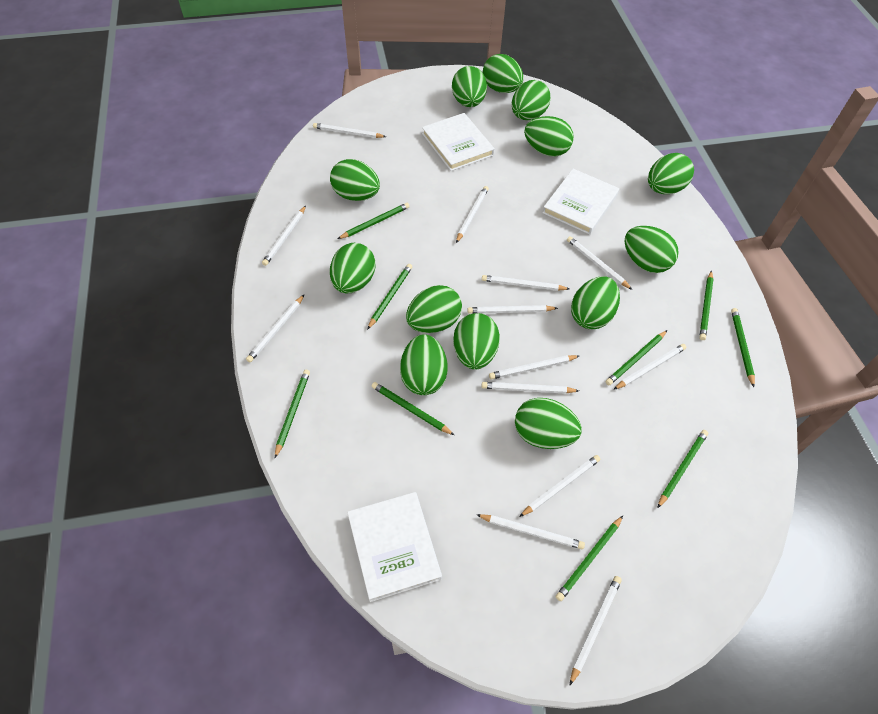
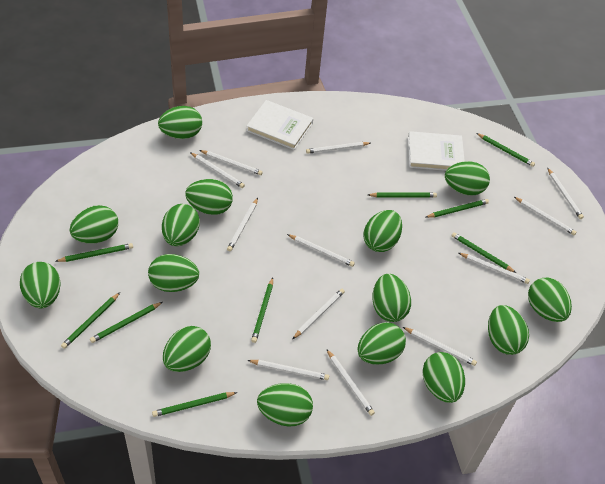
green egg: [330,159,380,201] [330,243,376,293] [400,334,447,395] [406,285,462,333] [452,66,487,107] [453,313,500,369] [483,54,523,93] [512,80,550,120] [515,398,582,449] [524,116,574,157] [571,276,620,329] [625,226,679,273] [648,153,694,194] = 13 -> [20,262,61,308] [70,205,118,244] [148,254,199,292] [158,106,202,139] [162,204,200,246] [163,326,211,372] [185,179,233,215] [257,383,313,427] [357,322,406,365] [364,210,402,252] [372,274,411,322] [422,352,465,403] [445,161,490,196] [488,305,529,355] [528,278,572,322] = 15
white book: [347,492,442,602] [422,113,495,171] [543,169,619,235] = 3 -> [246,100,313,150] [408,131,465,171] = 2
white pencil: [246,294,305,362] [262,206,306,266] [313,123,386,138] [456,186,489,243] [467,305,558,314] [476,514,585,549] [482,275,569,291] [482,382,579,394] [489,355,579,380] [519,455,600,517] [567,236,632,290] [569,576,622,686] [613,344,686,390] = 13 -> [190,152,245,188] [199,150,263,175] [227,198,258,251] [247,360,329,380] [287,234,355,267] [293,289,345,339] [306,142,371,154] [327,350,375,416] [403,327,477,366] [459,253,530,284] [514,197,576,235] [548,168,584,219] = 12

